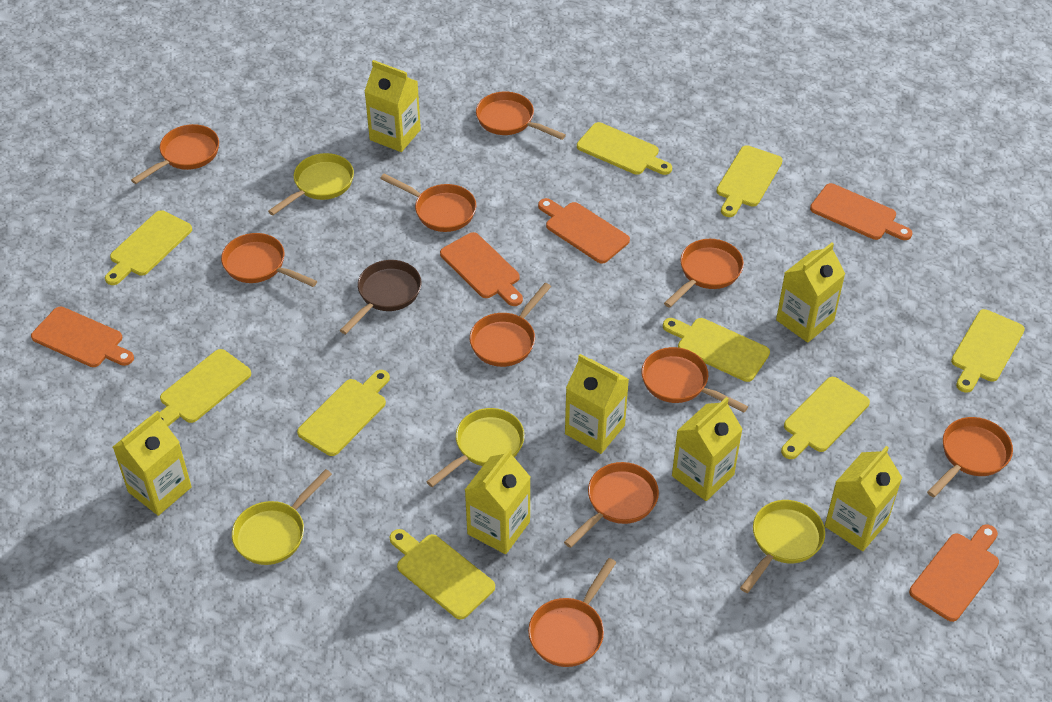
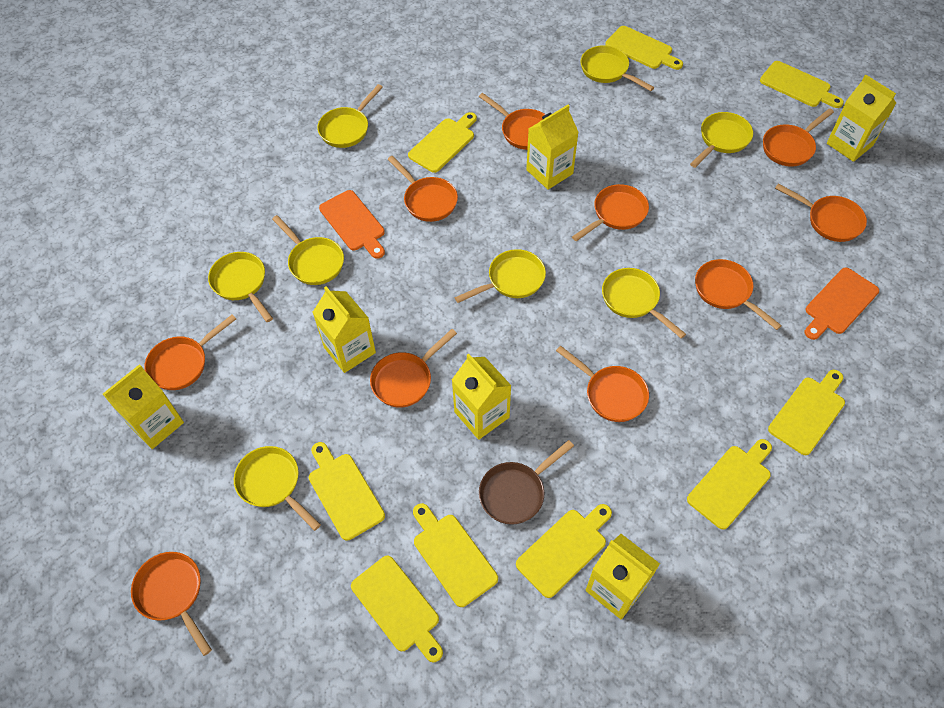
orange cutting board: [31,307,134,367] [440,232,523,306] [538,198,630,264] [810,183,912,240] [909,524,999,622] = 5 -> [319,190,385,259] [805,268,879,340] = 2
yellow carton: [113,411,192,516] [364,60,421,152] [465,448,530,554] [565,354,629,454] [672,397,743,501] [776,243,845,343] [825,446,902,551] = 7 -> [103,364,184,449] [312,287,376,373] [452,354,512,440] [526,105,579,190] [586,534,660,619] [827,75,896,162] = 6
yellow pan: [232,469,332,565] [268,153,354,215] [426,408,525,487] [740,500,825,593] = 4 -> [208,252,273,322] [234,446,321,531] [272,215,344,285] [317,84,383,148] [454,249,546,303] [580,45,654,91] [602,268,686,338] [690,112,753,168] = 8

